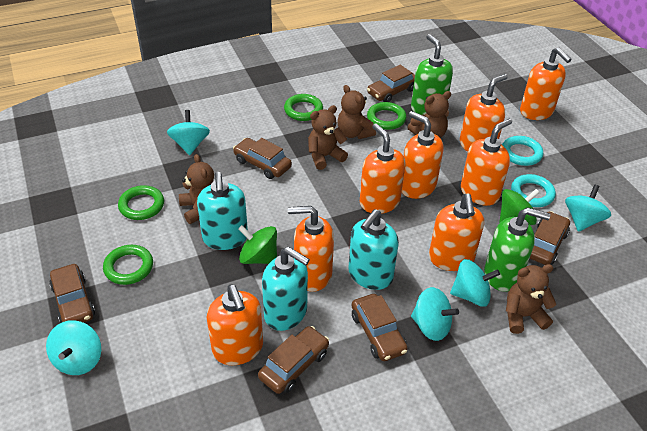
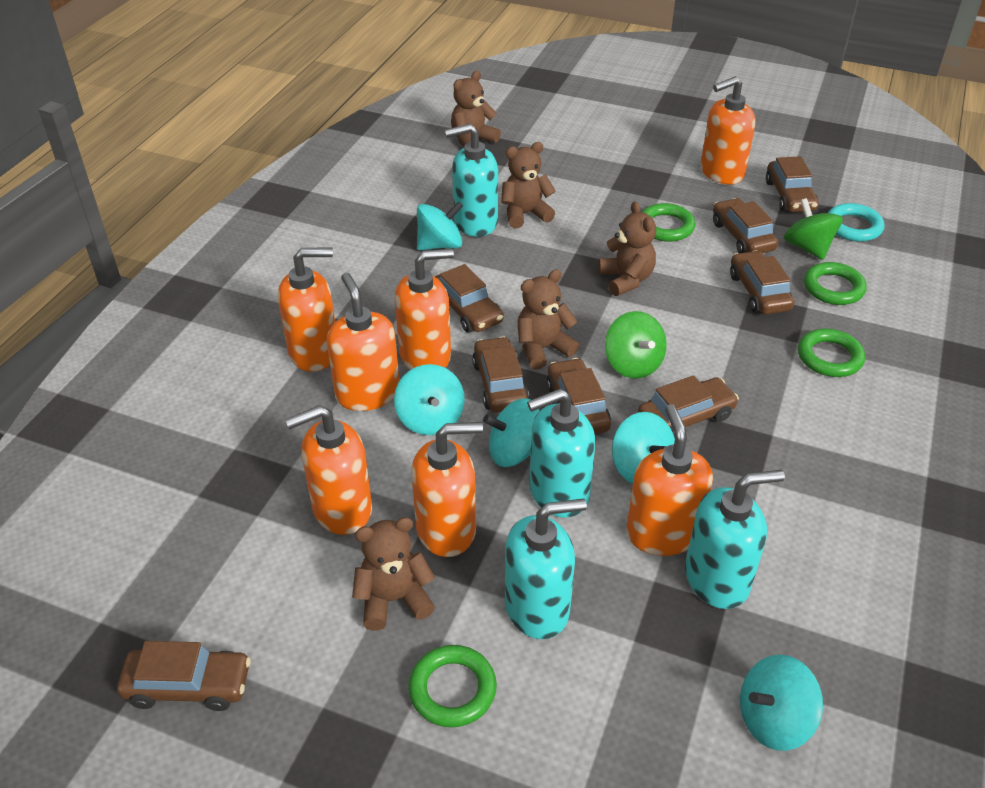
brown car: [50,264,95,323] [233,138,292,179] [258,326,329,394] [352,294,408,361] [367,65,415,102] [530,211,570,265] = 6 -> [117,641,251,711] [435,264,504,332] [472,337,529,412] [547,358,611,434] [638,375,739,438] [713,198,778,253] [730,250,794,314] [766,156,819,212] = 8
green soap dispenser: [411,34,453,115] [484,207,551,292] = 2 -> none = 0
orange soap dispenser: [207,285,263,365] [288,206,334,292] [360,123,406,214] [402,111,443,199] [429,193,484,271] [460,74,508,152] [461,119,512,206] [520,47,572,120] = 8 -> [278,248,335,372] [285,405,372,535] [327,273,399,411] [395,249,454,370] [411,422,483,557] [626,404,713,556] [701,76,756,184] = 7
turquoise ring: [502,136,543,166] [511,174,556,207] = 2 -> [828,203,885,242] = 1
turquoise soap dispenser: [197,172,248,250] [262,247,310,331] [348,209,399,290] = 3 -> [445,124,498,237] [505,498,587,639] [527,388,595,518] [685,470,785,609] = 4

